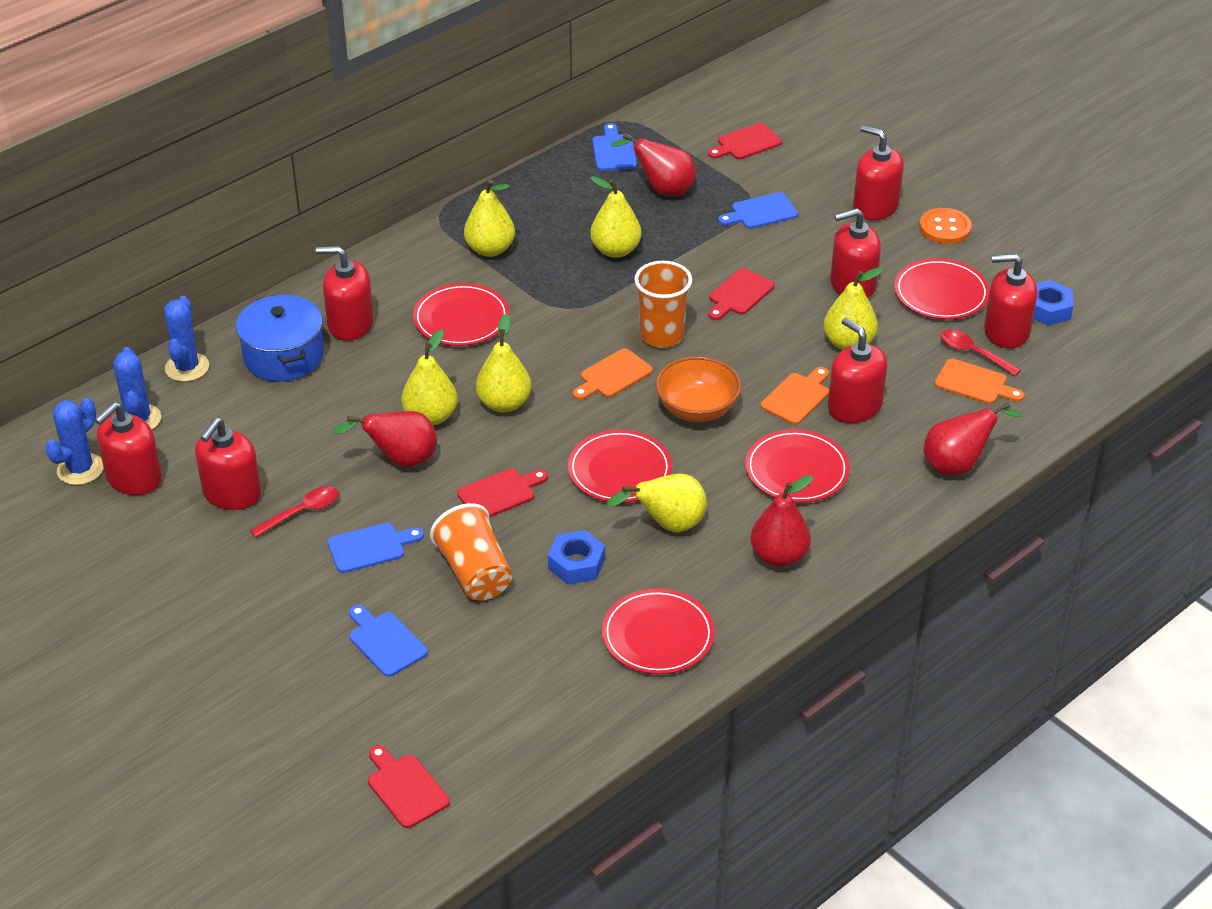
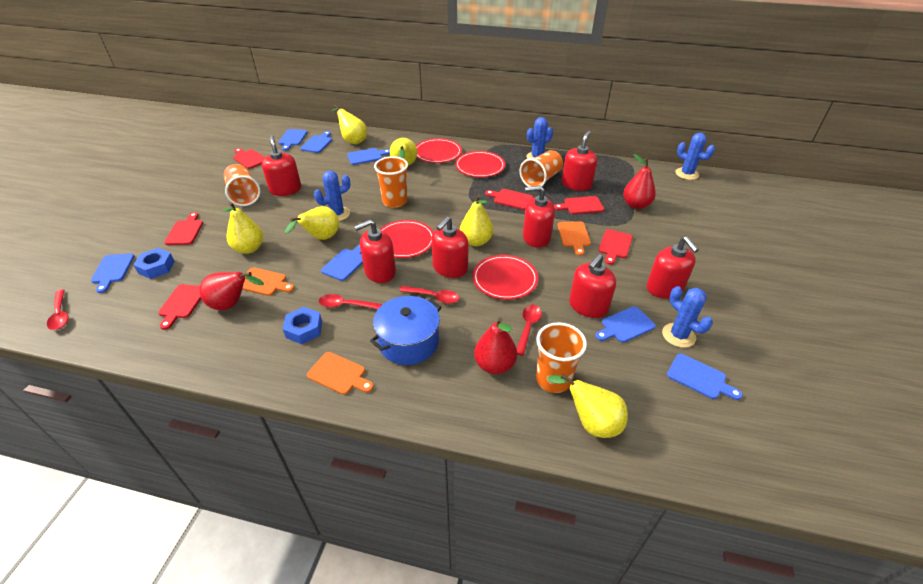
blue cactus: [45,398,104,485] [113,347,161,430] [164,296,209,382] = 3 -> [314,171,350,221] [526,117,553,159] [662,286,713,348] [676,133,715,180] = 4
blue cutting board: [327,523,424,573] [349,605,428,677] [592,123,637,171] [718,192,798,229] = 4 -> [91,253,134,293] [279,129,307,151] [300,131,332,153] [321,244,363,281] [347,148,390,165] [595,306,656,343] [667,353,743,400] = 7
orange bowl: [655,356,741,422] = 1 -> none = 0
orange button: [919,208,972,244] = 1 -> none = 0
orange cup: [430,503,512,600] [634,261,692,348] = 2 -> [224,164,260,206] [374,156,408,208] [520,150,563,187] [536,322,587,393] = 4
red cutting board: [368,745,450,828] [457,468,548,517] [708,123,782,159] [708,268,775,320] = 4 -> [158,284,201,330] [164,212,203,245] [233,148,266,169] [485,189,533,210] [554,196,604,214] [598,229,633,265] = 6
red pear: [333,411,437,467] [611,133,696,196] [750,475,813,567] [924,402,1023,475] = 4 -> [199,272,264,310] [474,317,517,374] [623,154,656,209] = 3
red plate: [413,283,509,346] [568,430,672,503] [602,589,715,674] [745,429,850,503] [894,258,990,320] = 5 -> [380,220,434,258] [416,138,462,163] [455,151,505,177] [473,255,538,300] = 4
red spoon: [250,486,339,538] [940,330,1021,376] = 2 -> [47,289,69,330] [319,294,382,309] [399,286,459,304] [517,305,542,356] = 4

